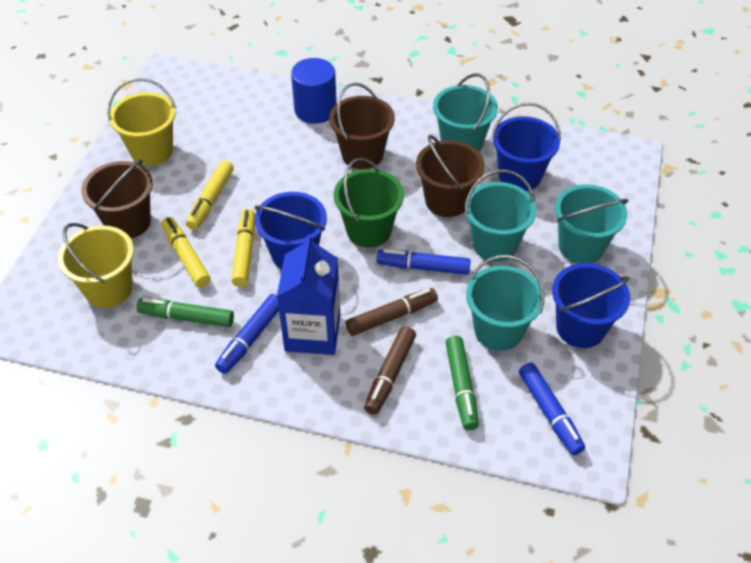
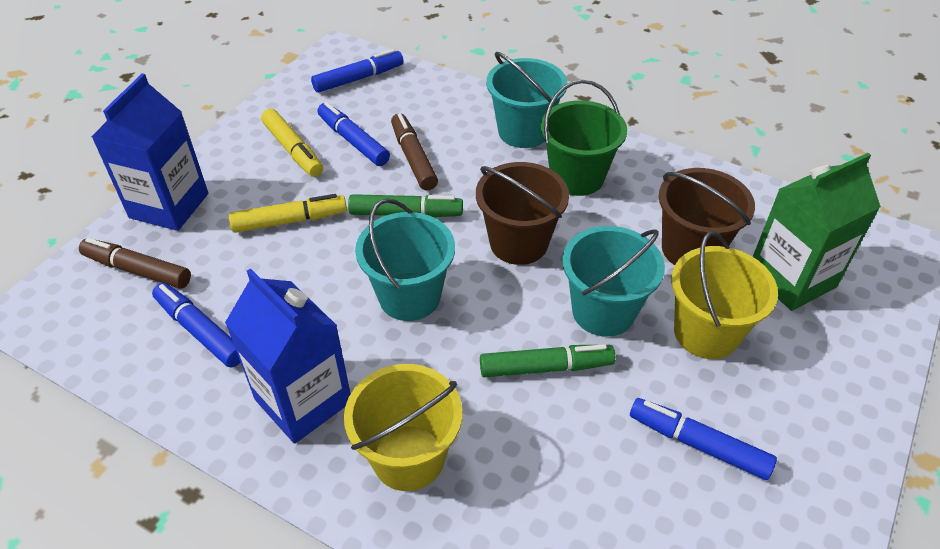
blue bucket: [255,192,327,269] [491,103,561,191] [552,263,630,348] = 3 -> none = 0
blue carton: [277,234,340,355] = 1 -> [92,73,208,231] [225,268,350,444] = 2
blue cylinder: [291,58,337,124] = 1 -> none = 0
blue marker: [215,294,279,374] [377,249,471,275] [519,363,585,455] = 3 -> [152,283,241,368] [311,49,404,93] [317,102,390,166] [630,398,777,480] = 4
brown bucket: [81,159,153,238] [329,83,395,169] [416,135,485,217] = 3 -> [476,162,569,265] [659,168,755,265] = 2
green carton: none = 0 -> [753,153,881,311] = 1
turquoise bucket: [433,73,498,152] [465,169,537,261] [466,255,544,351] [555,184,629,264] = 4 -> [355,198,455,321] [486,52,567,148] [562,226,665,337] = 3
yellow marker: [161,217,211,287] [186,160,234,230] [231,209,255,287] = 3 -> [229,194,347,233] [261,109,323,177] = 2

